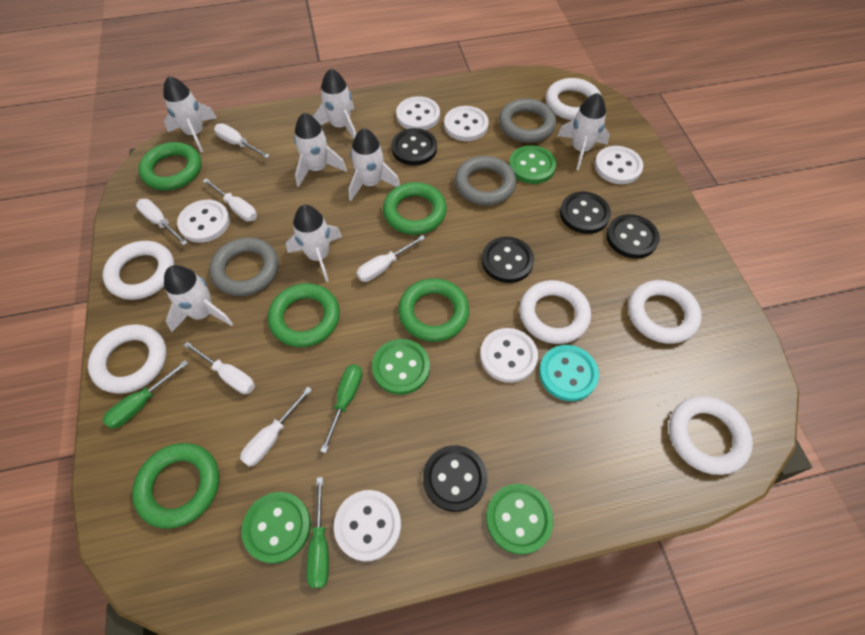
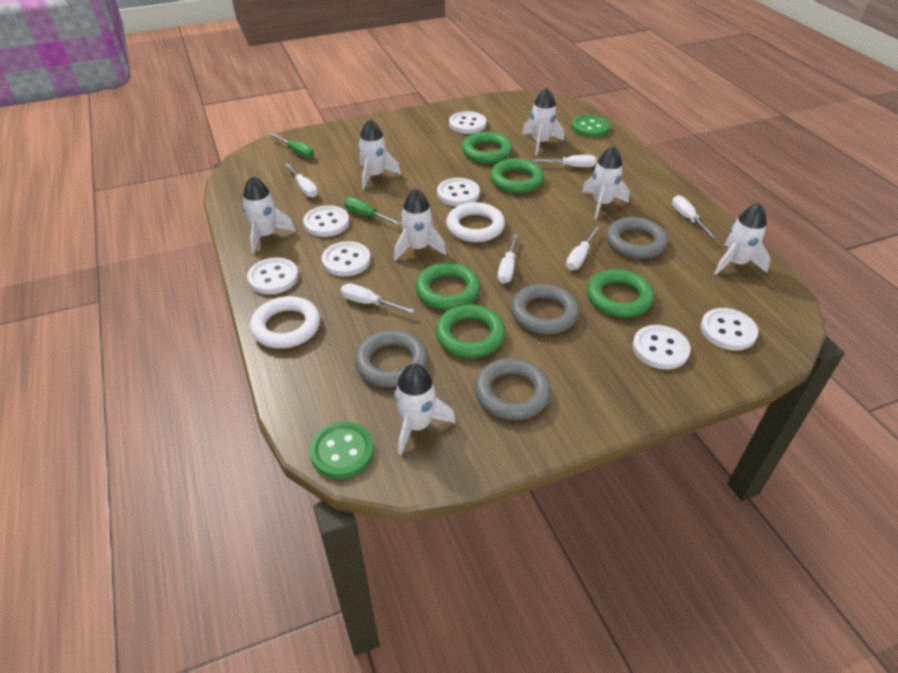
black button: [391,128,437,165] [423,445,487,512] [482,237,534,283] [560,191,611,234] [606,214,660,259] = 5 -> none = 0
green button: [241,492,311,563] [372,339,430,395] [486,484,554,555] [509,145,556,184] = 4 -> [309,422,374,479] [572,115,610,138] = 2
green screwdriver: [103,360,188,429] [307,477,329,588] [320,364,362,453] = 3 -> [270,133,314,158] [344,197,402,225] = 2
grey ring: [210,238,279,296] [455,156,517,206] [499,98,556,143] = 3 -> [354,330,428,387] [474,358,551,420] [511,284,579,334] [606,217,668,259] = 4
turquoise button: [539,345,599,401] = 1 -> none = 0
white button: [177,200,230,243] [334,490,401,562] [396,96,440,130] [444,106,489,141] [480,328,538,383] [595,146,643,184] = 6 -> [247,258,298,294] [303,205,349,237] [322,241,371,276] [437,178,480,206] [449,111,486,134] [633,325,691,369] [700,308,758,351] = 7
white ring: [88,324,167,394] [102,241,174,300] [519,280,591,344] [546,78,601,120] [628,280,702,344] [669,396,753,475] = 6 -> [250,296,320,349] [446,202,505,242] = 2

